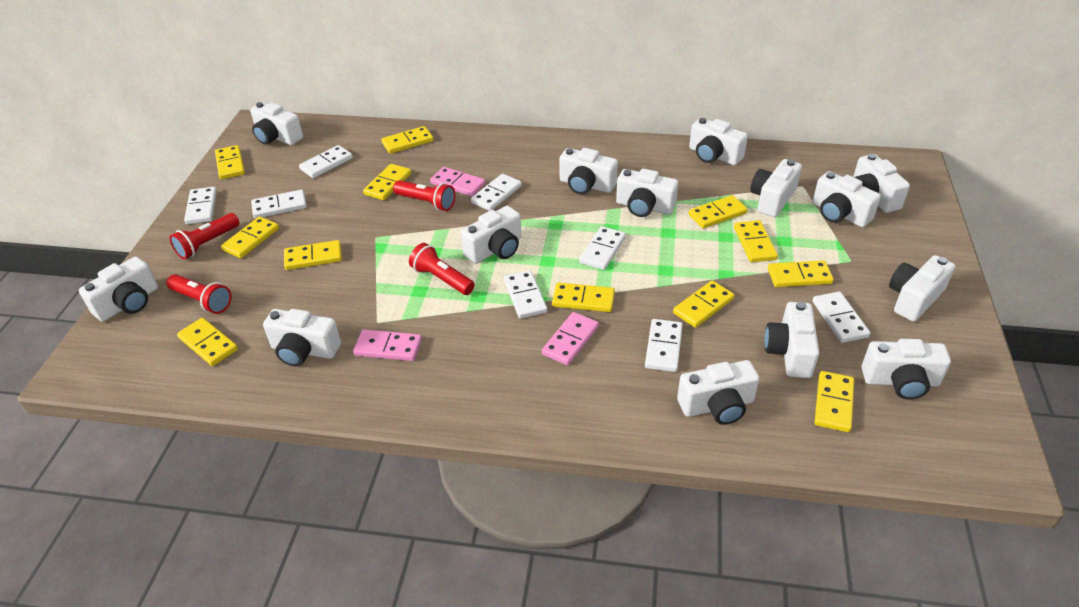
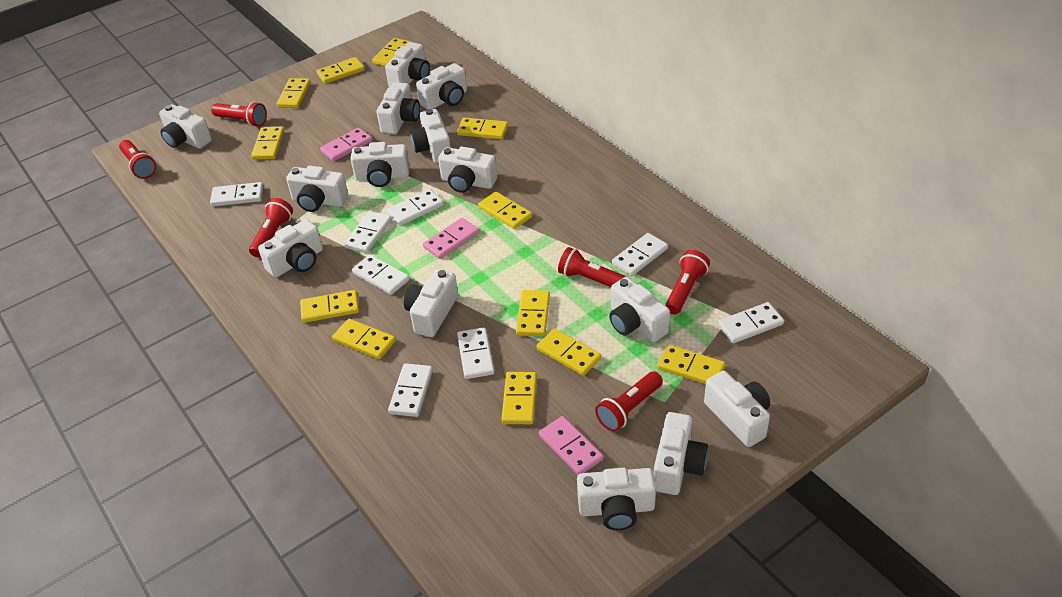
red flashlight: [166,274,232,314] [169,213,239,259] [393,180,455,211] [409,243,475,295] = 4 -> [119,140,156,179] [211,102,267,127] [249,198,293,257] [558,247,627,287] [595,371,663,431] [665,250,710,315] = 6

